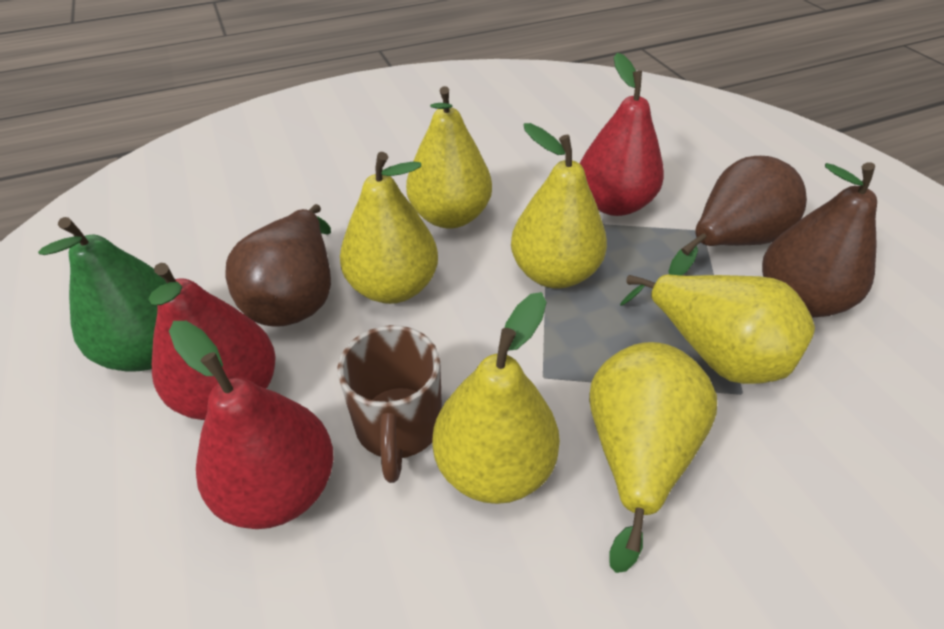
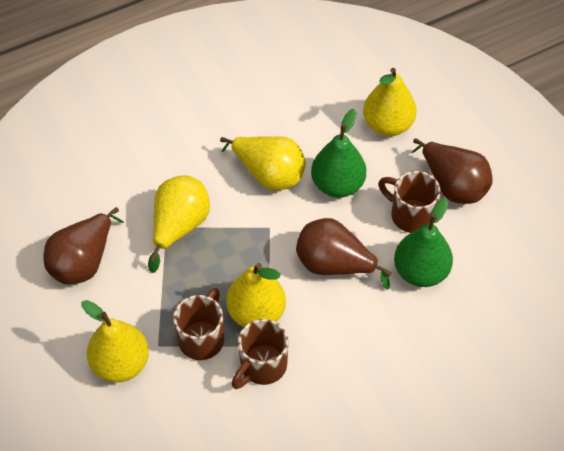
brown mug: [338,325,442,483] = 1 -> [173,288,224,360] [232,319,288,389] [378,171,441,233] = 3
green pear: [38,217,166,372] = 1 -> [311,109,366,198] [394,198,453,287] = 2
red pear: [148,263,276,420] [169,321,334,529] [580,53,664,216] = 3 -> none = 0
yellow pear: [340,152,438,304] [406,86,492,229] [433,292,560,504] [511,123,607,289] [589,342,717,573] [620,274,815,384] = 6 -> [82,300,149,383] [148,175,210,273] [220,136,306,191] [226,263,286,327] [363,68,417,136] = 5

